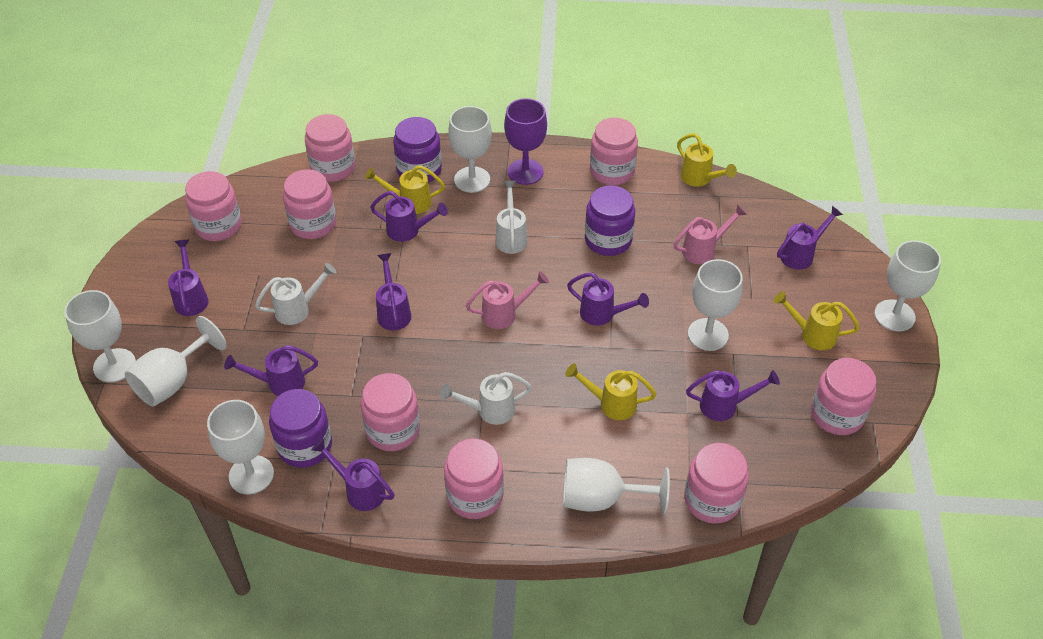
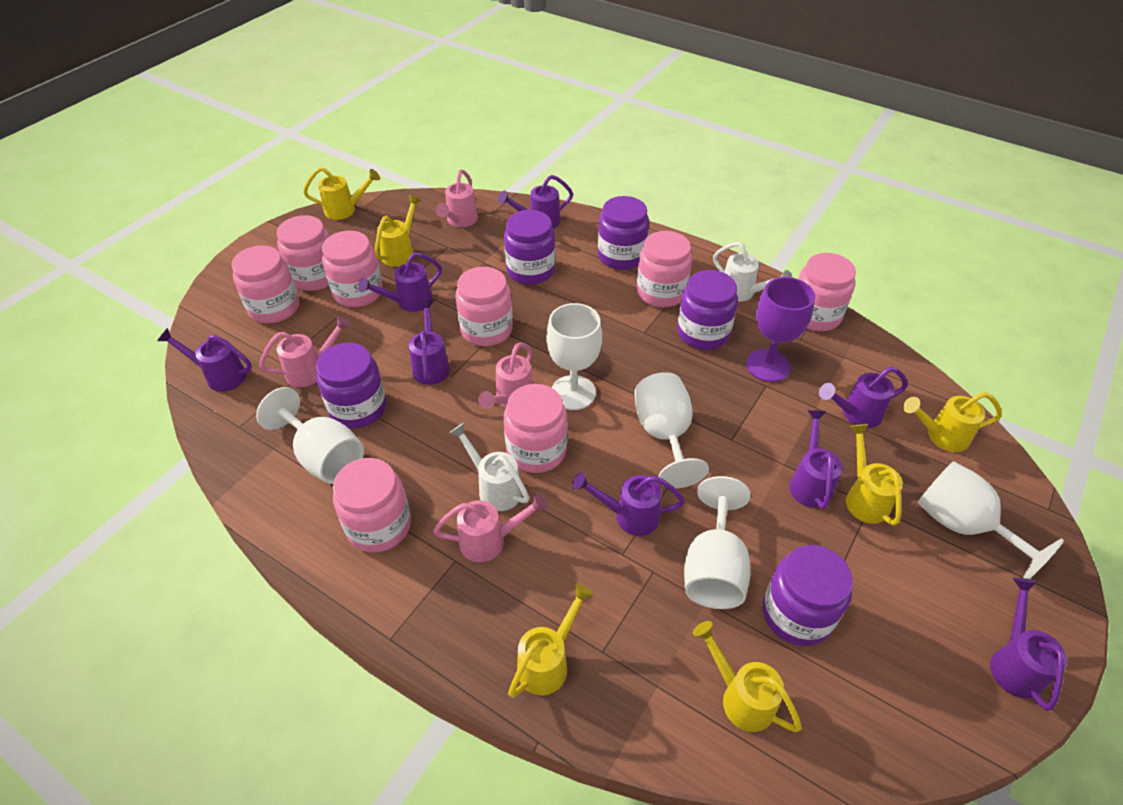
pink watering can: [466,271,549,329] [673,204,747,264] = 2 -> [259,316,351,387] [433,493,548,562] [436,170,478,227] [478,342,533,409] = 4
purple jar: [269,389,332,468] [393,117,442,183] [585,185,635,256] = 3 -> [316,343,386,429] [504,210,555,285] [598,196,649,270] [677,270,738,350] [763,545,853,646] = 5
white goblet: [64,290,136,382] [125,316,227,407] [207,400,274,494] [449,106,492,193] [563,458,670,514] [688,259,743,351] [874,240,941,331] = 7 -> [256,387,364,484] [546,303,602,410] [634,372,709,488] [684,476,751,609] [918,461,1064,579] = 5
white watering can: [255,263,336,325] [440,372,532,425] [495,181,528,254] = 3 -> [449,423,529,511] [713,242,792,302] = 2
yellow watering can: [365,165,445,214] [565,363,656,420] [677,133,737,187] [774,291,860,350] = 4 -> [303,167,380,220] [375,195,422,267] [508,583,594,698] [693,621,802,732] [846,424,903,526] [903,392,1002,452] = 6

